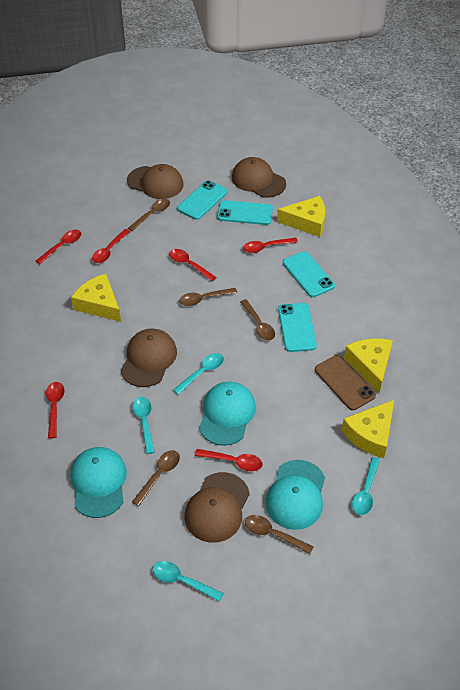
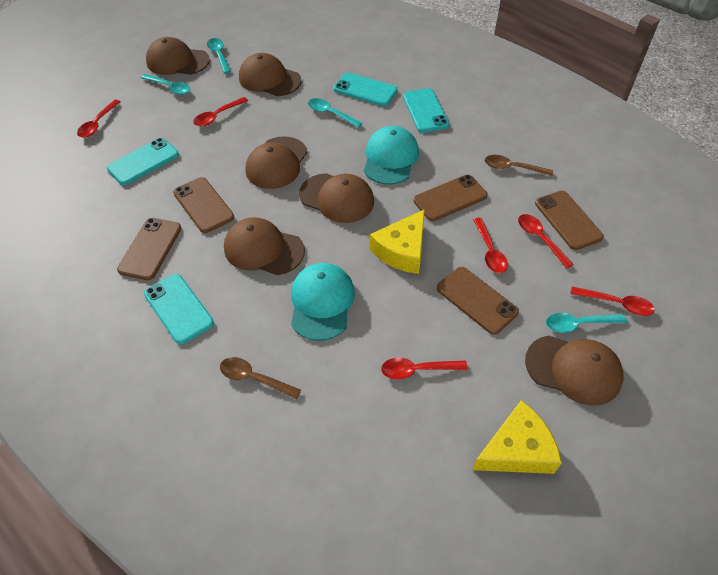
brown cap: [120,329,177,387] [127,164,184,199] [184,472,250,543] [232,157,286,198] = 4 -> [146,37,210,75] [224,217,305,275] [239,53,302,96] [245,136,307,189] [299,173,374,223] [525,336,624,406] = 6
brown phone: [315,355,376,410] = 1 -> [117,218,181,280] [173,177,234,233] [414,175,488,221] [437,267,519,335] [535,191,604,250] = 5
brown spoon: [128,199,170,231] [132,450,180,506] [179,288,237,306] [240,299,275,341] [245,515,314,554] = 5 -> [220,357,301,399] [485,155,553,176] = 2
turquoise cap: [70,447,127,518] [199,382,256,446] [265,460,325,530] = 3 -> [291,263,355,341] [364,126,419,185] = 2
yellow cheese: [71,274,121,322] [277,196,325,237] [342,400,394,458] [344,338,393,393] = 4 -> [370,209,425,274] [472,400,562,474] = 2

